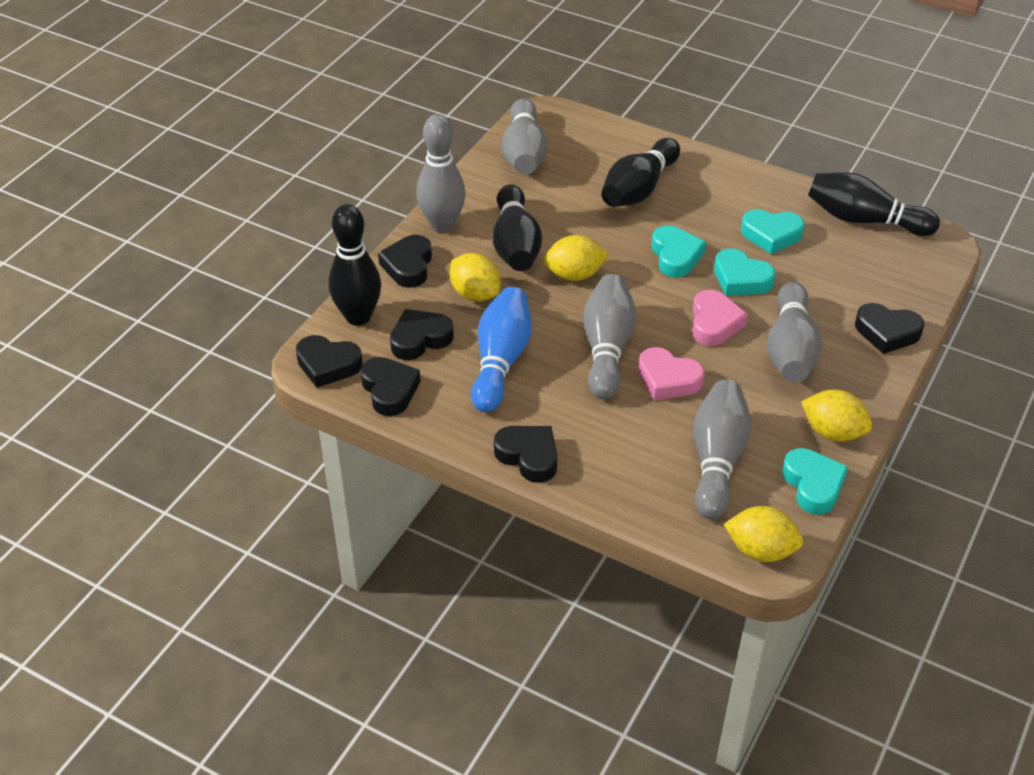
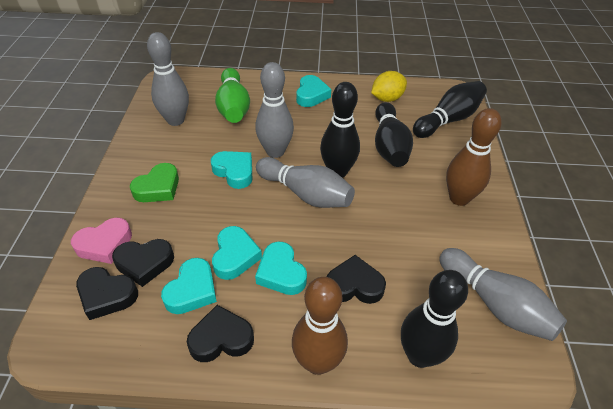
black heart: [296,335,363,388] [360,357,421,416] [378,235,432,288] [390,309,454,360] [494,426,557,483] [855,303,924,354] = 6 -> [76,267,138,320] [112,239,174,287] [187,305,254,362] [327,255,386,304] = 4
blue bowling pin: [471,287,532,412] = 1 -> none = 0
brown bowling pin: none = 0 -> [292,277,348,375] [446,108,502,206] = 2
green bowling pin: none = 0 -> [215,68,250,123] = 1
green heart: none = 0 -> [130,163,179,202] = 1
grey bowling pin: [416,114,466,233] [502,99,548,175] [584,274,636,399] [694,380,751,519] [767,282,822,382] = 5 -> [147,32,189,126] [255,62,294,158] [256,157,355,208] [439,248,567,341] = 4
pink heart: [638,347,705,401] [692,290,748,346] = 2 -> [71,218,132,264] = 1
turquoise heart: [652,225,706,277] [714,248,775,296] [741,209,805,254] [782,448,848,515] = 4 -> [161,258,217,314] [211,151,252,189] [212,226,262,280] [255,242,307,295] [296,75,331,107] = 5
yellow lemon: [450,253,500,302] [544,235,609,281] [724,506,803,562] [801,390,872,442] = 4 -> [371,71,407,102] = 1

